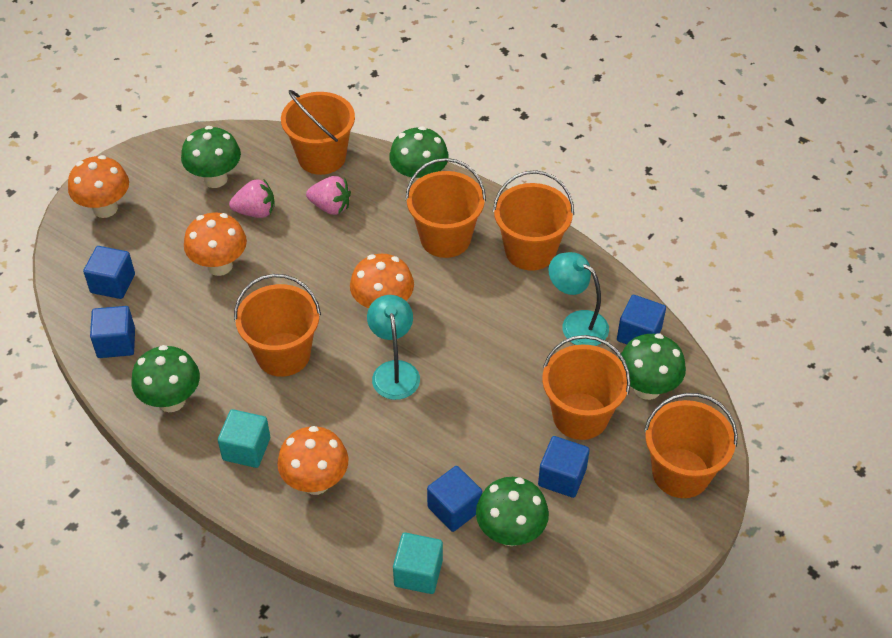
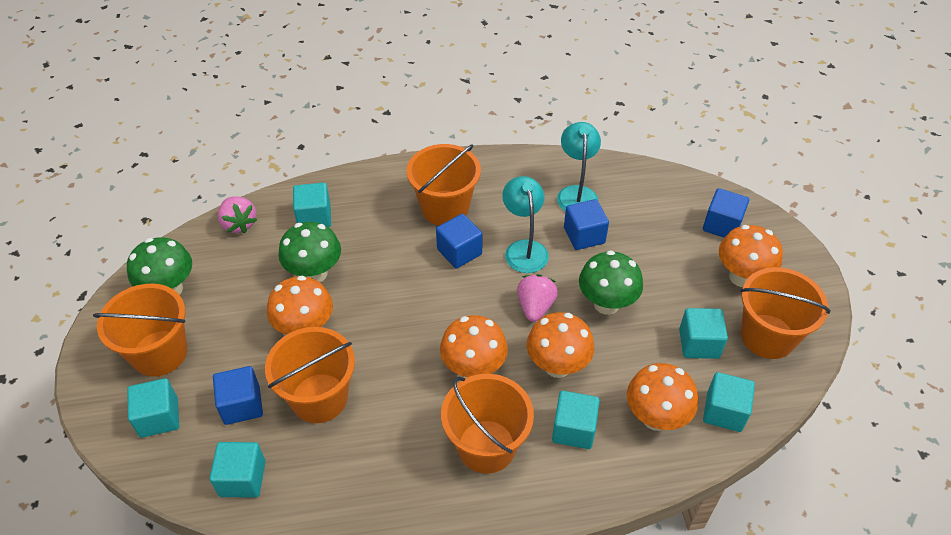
blue cube: [83,246,135,299] [90,306,135,358] [427,466,483,532] [538,436,590,498] [617,295,666,344] = 5 -> [213,366,263,425] [436,214,483,269] [564,199,609,250] [703,188,749,238] = 4
green mushroom: [132,345,200,412] [181,126,241,188] [389,126,449,186] [476,477,549,546] [619,334,686,400] = 5 -> [127,237,192,295] [278,222,341,282] [579,250,643,315] = 3
orange bucket: [234,274,321,377] [281,90,355,175] [405,158,486,258] [493,170,574,271] [542,335,631,440] [644,393,738,498] = 6 -> [93,284,187,377] [265,327,355,423] [407,144,481,226] [441,374,534,474] [740,267,831,359] = 5
orange mushroom: [68,155,129,218] [184,213,247,276] [277,426,348,495] [350,254,414,308] = 4 -> [267,275,333,334] [440,315,508,378] [527,312,594,378] [627,363,698,431] [719,225,783,287] = 5
turquoise cube: [218,409,270,468] [393,533,443,594] = 2 -> [127,378,179,438] [209,442,266,498] [293,183,331,227] [552,391,600,449] [679,308,728,359] [703,372,755,432] = 6

